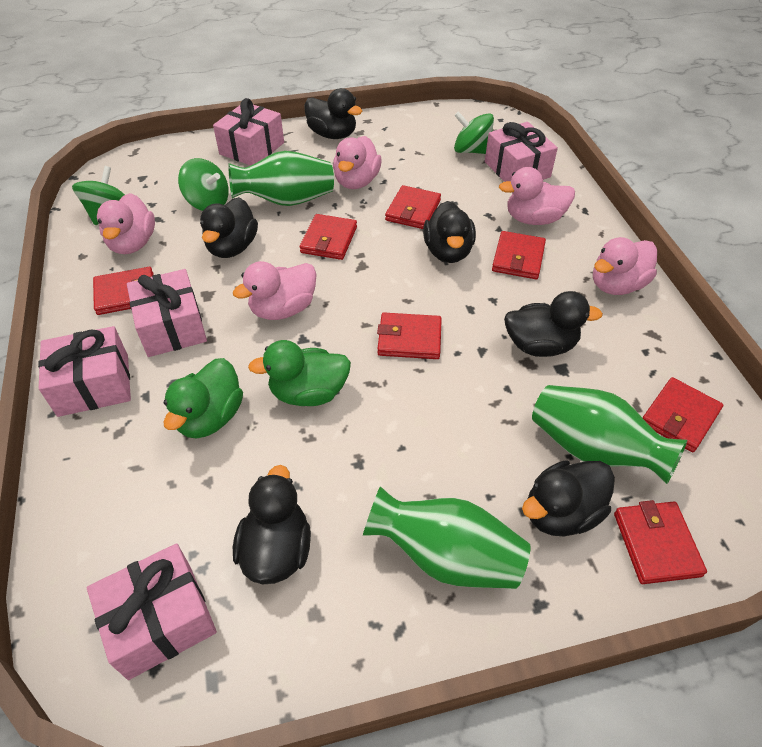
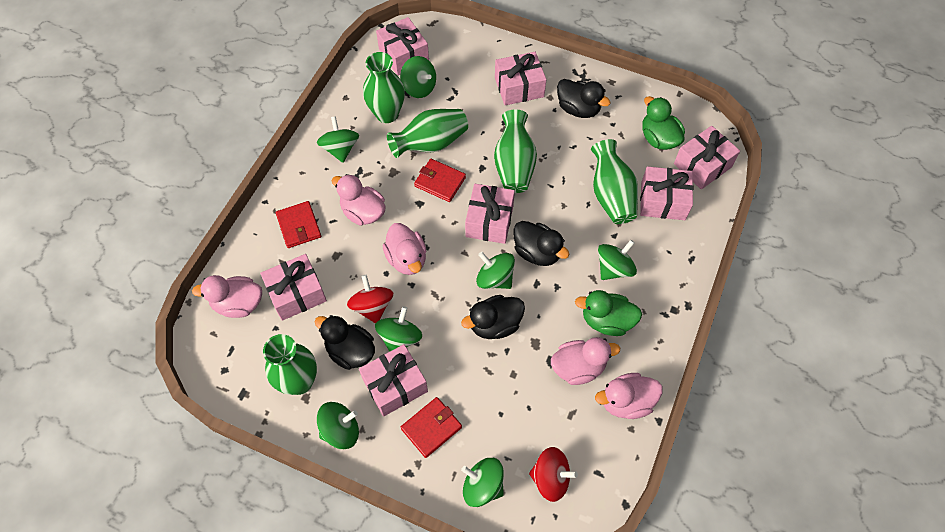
black duck: [200,197,258,258] [233,465,311,584] [304,88,362,139] [423,201,476,263] [504,291,603,357] [522,460,615,536] = 6 -> [315,315,375,370] [461,295,525,339] [514,221,569,266] [557,79,611,118] = 4
green spinning top: [72,166,125,225] [178,158,229,211] [454,111,494,154] = 3 -> [317,116,359,163] [317,402,359,449] [375,306,422,352] [400,56,436,98] [461,458,504,507] [476,252,515,289] [598,240,637,280] = 7
green vase: [228,151,334,206] [363,486,531,589] [532,385,687,484] = 3 -> [263,334,317,395] [363,52,405,123] [387,109,468,158] [494,109,537,193] [591,139,638,224] = 5
pink gift: [38,326,131,417] [87,543,217,680] [127,269,207,357] [213,98,284,166] [485,122,558,182] = 5 -> [260,254,327,321] [359,344,428,417] [376,17,429,76] [465,184,515,244] [495,52,547,105] [640,166,693,220] [674,126,740,189] = 7
red spinning top: none = 0 -> [347,275,393,324] [529,447,578,502] = 2
red wallet: [93,267,154,315] [300,214,357,260] [377,313,442,359] [385,185,441,229] [492,231,546,279] [614,500,707,584] [643,377,723,452] = 7 -> [276,201,321,248] [401,397,462,458] [414,159,466,202] = 3

